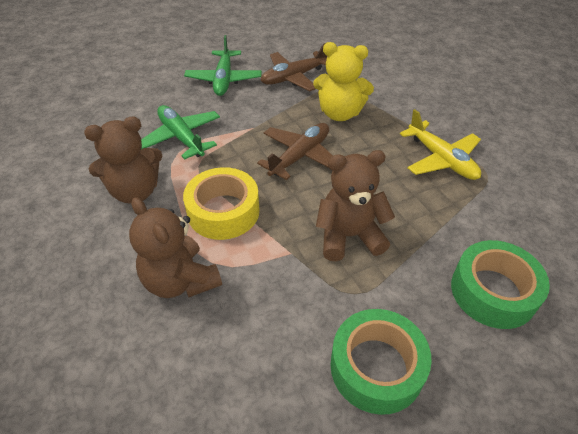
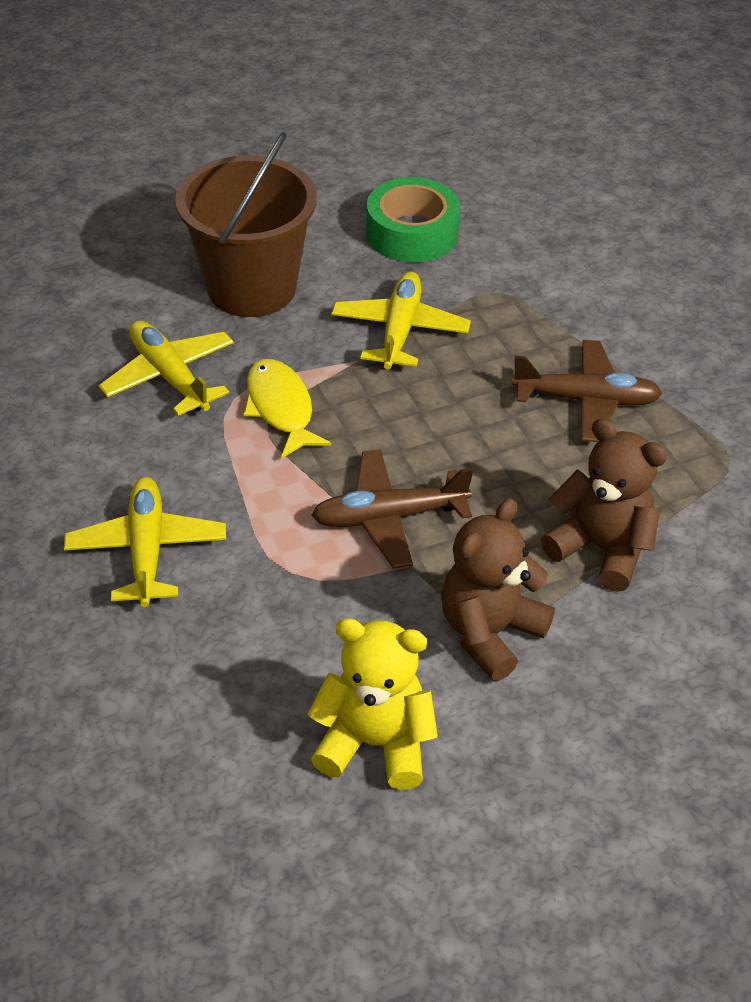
brown bucket: none = 0 -> [175,132,317,317] = 1
brown teddy bear: [84,116,162,204] [129,197,222,298] [316,150,395,261] = 3 -> [441,498,555,681] [541,419,667,592] = 2
green plane: [141,105,220,160] [184,35,262,96] = 2 -> none = 0
green tape: [330,309,432,415] [451,240,550,329] = 2 -> [366,177,460,262] = 1
yellow fish: none = 0 -> [243,359,331,459] = 1
yellow plane: [400,109,481,180] = 1 -> [64,477,226,607] [99,320,234,416] [331,271,471,369] = 3
yellow tape: [183,167,260,240] = 1 -> none = 0

